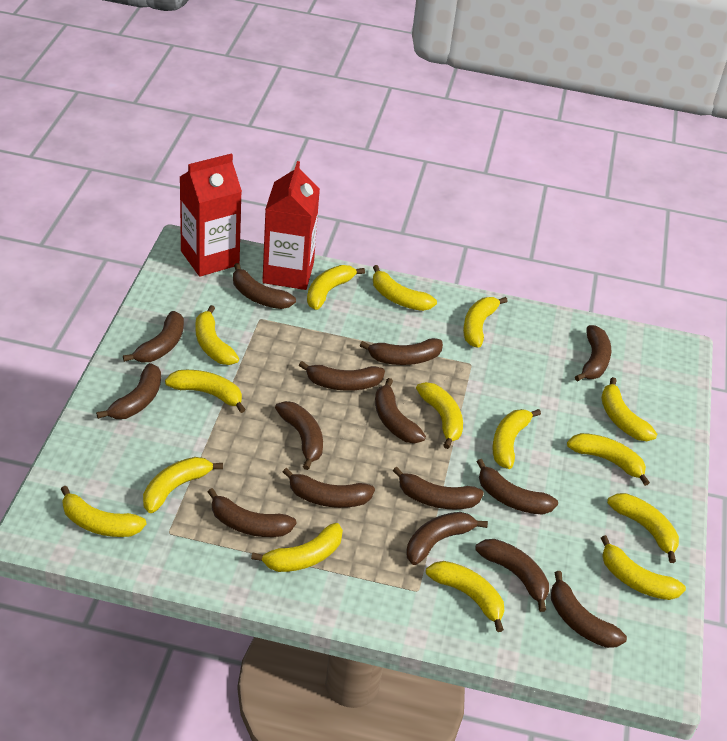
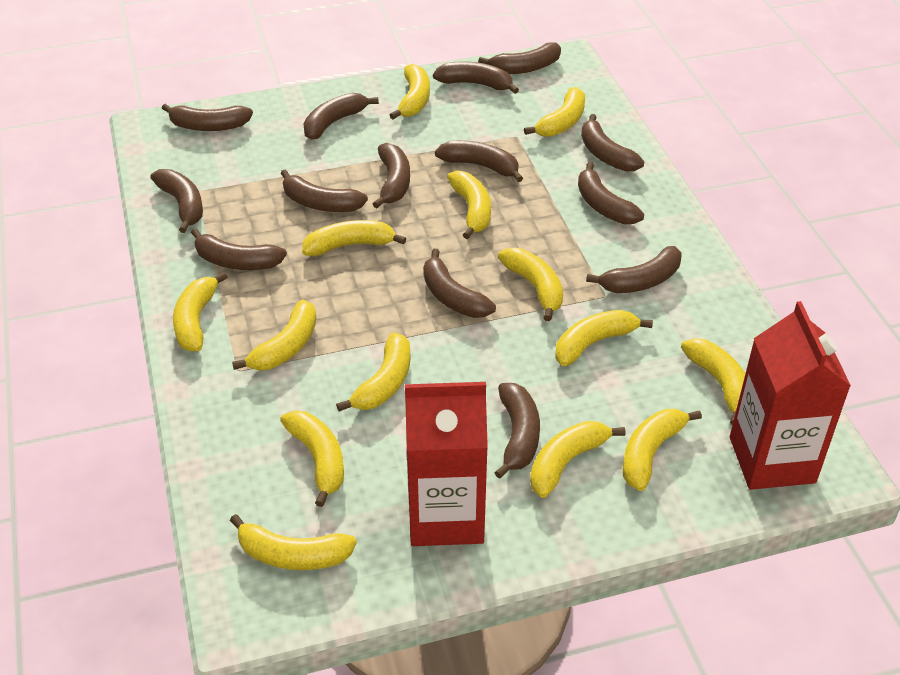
brown banana: [96,363,161,419] [123,311,184,362] [208,488,297,537] [233,263,296,309] [275,401,323,470] [283,468,375,508] [299,361,385,391] [360,338,443,365] [375,378,426,443] [393,467,484,509] [406,512,488,565] [475,539,549,612] [477,459,558,515] [551,571,627,648] [575,325,611,382] = 15 -> [151,169,203,233] [162,104,253,131] [191,228,287,270] [281,169,368,212] [303,92,379,140] [373,143,410,208] [423,249,496,318] [433,61,519,94] [435,140,523,182] [478,42,561,74] [494,383,540,479] [578,162,644,224] [581,114,645,172] [586,246,682,293] = 14
yellow banana: [61,486,146,537] [143,457,223,513] [165,370,246,413] [195,305,239,365] [251,523,343,572] [307,265,365,310] [373,265,437,311] [416,382,463,449] [426,561,504,632] [463,297,508,348] [492,409,541,469] [567,433,650,486] [601,377,657,441] [601,535,686,600] [607,493,679,563] = 15 -> [173,272,227,351] [230,514,357,570] [232,300,316,370] [280,411,344,507] [302,220,406,256] [336,332,410,412] [390,64,430,119] [447,170,491,239] [498,248,563,321] [524,87,585,137] [530,421,625,498] [555,310,653,366] [623,409,702,491] [681,338,746,425] = 14

